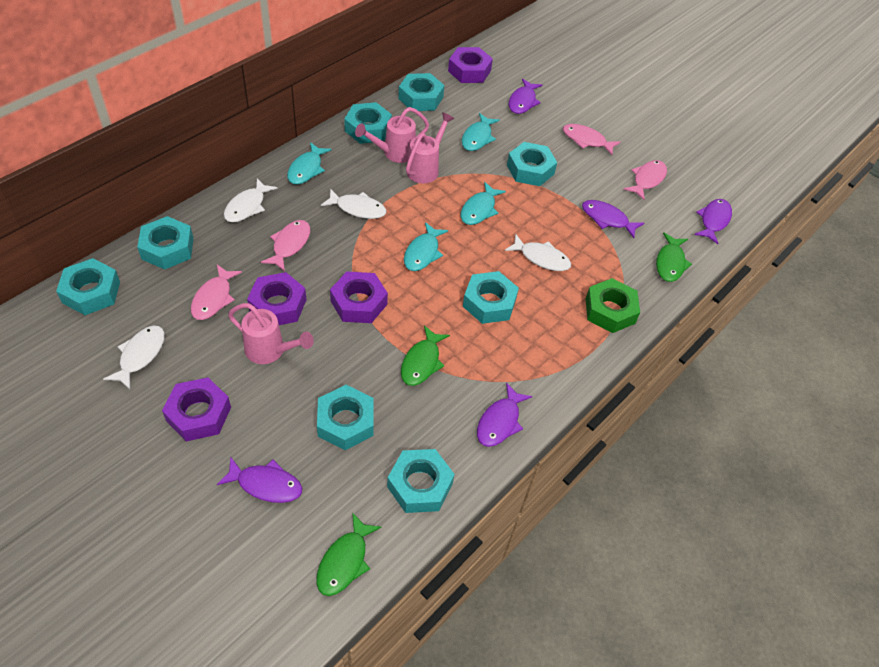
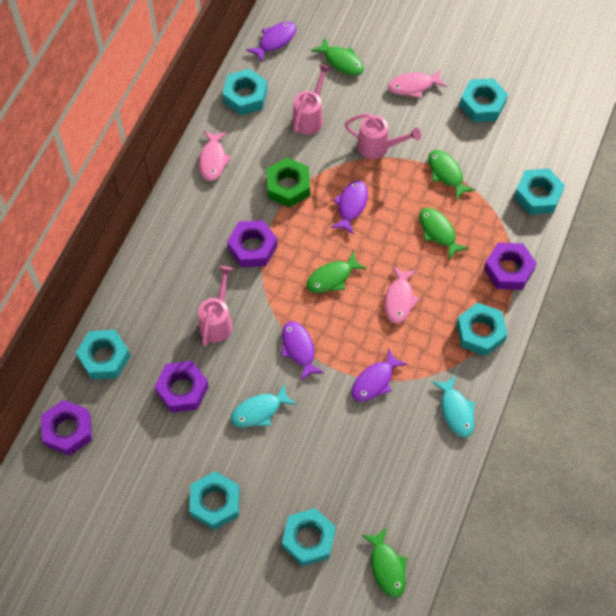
green fish: [316,512,382,596] [401,326,450,386] [656,232,692,282] = 3 -> [306,251,367,293] [311,37,364,76] [362,528,407,598] [419,208,469,260] [428,150,475,200] = 5
pink fish: [191,265,242,320] [261,220,310,271] [563,124,620,155] [623,160,667,200] = 4 -> [199,131,232,181] [385,267,420,324] [388,69,447,98] = 3
purple fish: [217,456,302,503] [477,383,532,447] [508,79,542,114] [582,200,644,238] [694,199,732,244] = 5 -> [246,22,296,63] [281,321,324,381] [331,180,368,235] [352,348,407,402] = 4
turquoise fish: [287,142,332,185] [404,222,448,271] [461,182,506,225] [462,113,500,151] = 4 -> [231,383,296,427] [432,375,475,437] = 2
turquoise nut: [56,258,120,315] [137,216,194,270] [317,385,374,450] [344,102,392,144] [387,449,455,513] [398,73,444,111] [463,271,519,324] [507,142,557,186] = 8 -> [76,330,131,379] [189,471,240,530] [222,69,268,115] [282,508,336,566] [456,303,508,356] [459,78,508,122] [514,168,565,215] = 7
white fish: [103,326,165,389] [224,178,278,223] [321,189,386,219] [505,234,571,271] = 4 -> none = 0

